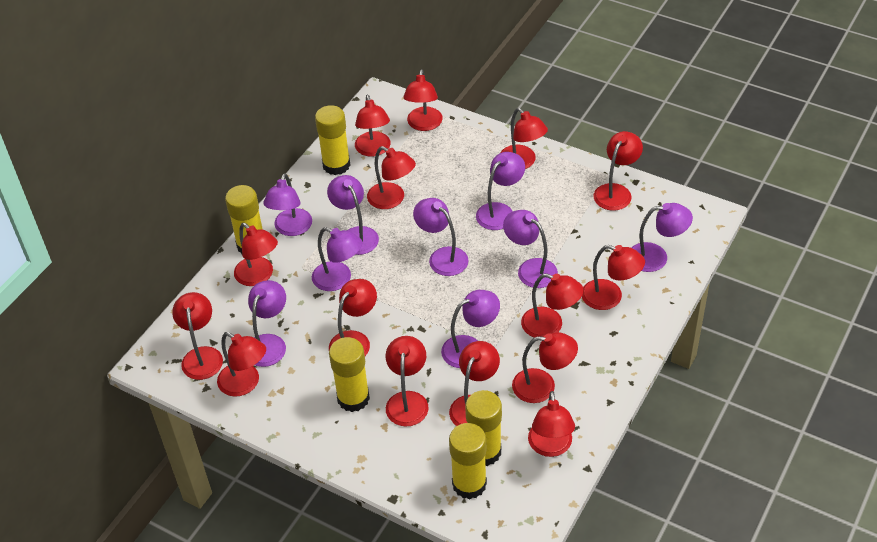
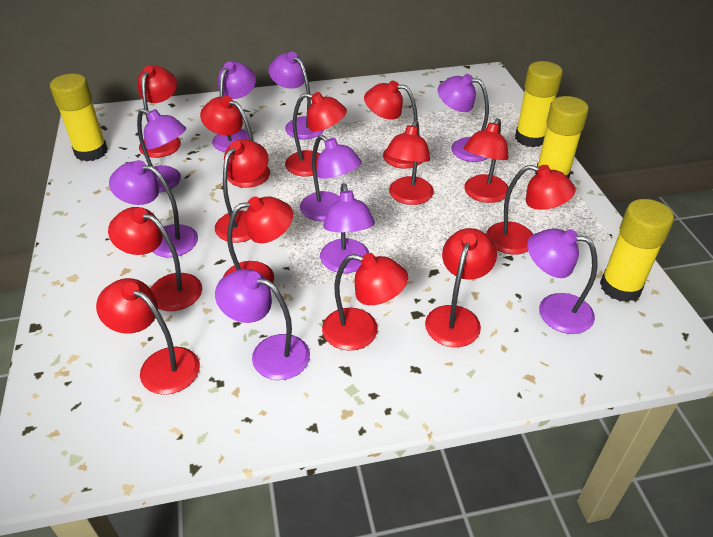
red lamp: [172,292,223,380] [217,332,266,397] [234,223,278,286] [329,279,377,356] [355,95,391,157] [367,146,416,209] [385,336,429,427] [403,69,443,131] [449,341,500,426] [500,108,548,169] [512,332,578,403] [521,273,584,338] [528,391,575,457] [582,245,645,310] [593,131,643,211] = 15 -> [96,278,200,395] [108,207,202,311] [138,66,181,158] [200,95,270,188] [215,139,269,243] [223,196,293,283] [285,92,347,177] [322,253,408,351] [364,80,422,169] [385,120,434,205] [425,228,497,347] [464,118,509,203] [486,165,576,254] = 13
yellow glue stick: [225,185,263,254] [315,105,351,175] [329,337,370,412] [449,423,487,499] [465,390,502,466] = 5 -> [50,74,108,162] [515,61,563,147] [535,96,589,178] [600,199,674,302] = 4

